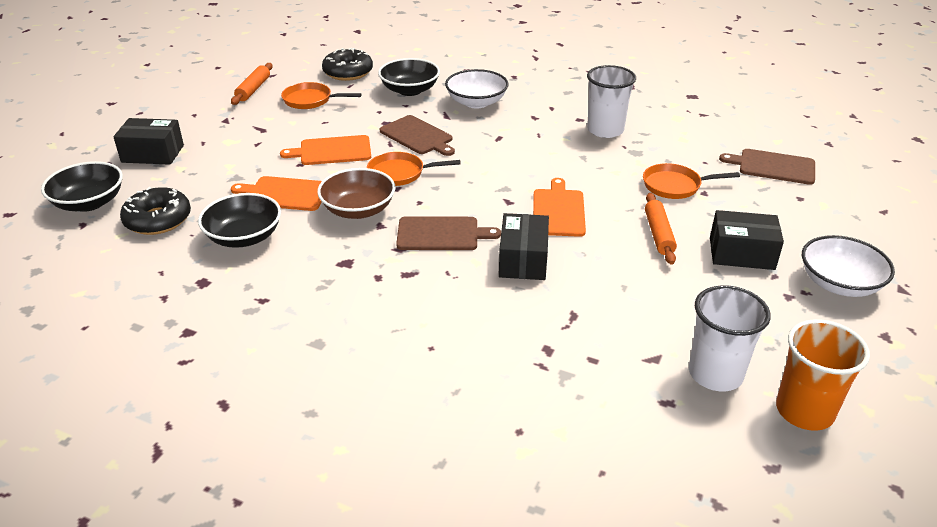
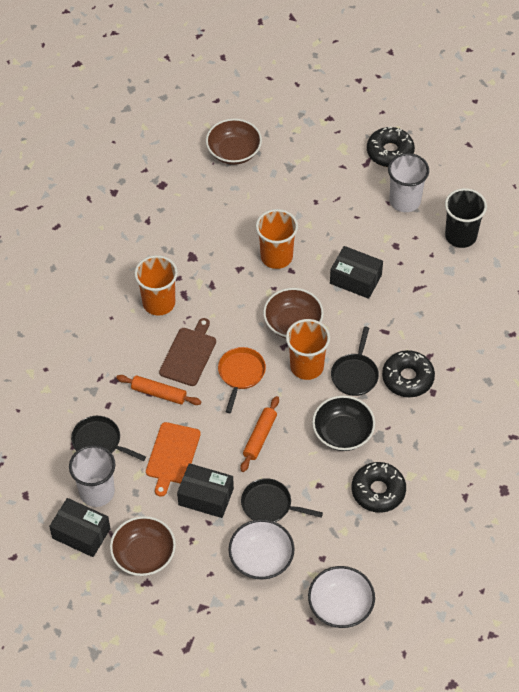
black bowl: [41,161,123,212] [198,193,281,248] [378,58,440,96] = 3 -> [312,395,375,451] = 1
black cup: none = 0 -> [445,188,487,248] = 1
black donut: [120,187,191,235] [322,48,373,81] = 2 -> [352,462,406,513] [367,127,415,167] [382,350,435,397] = 3
black pan: none = 0 -> [71,416,146,461] [241,478,323,522] [331,326,379,396] = 3
brown bowl: [317,168,396,219] = 1 -> [110,516,176,576] [206,119,262,165] [263,288,324,338] = 3
brown cutting board: [380,115,455,156] [396,216,501,250] [719,149,815,185] = 3 -> [159,318,216,386] = 1
orange cup: [776,319,870,431] = 1 -> [134,255,178,316] [256,209,298,269] [286,319,330,380] = 3
orange cutting board: [231,176,322,211] [280,135,371,165] [533,178,586,237] = 3 -> [146,422,201,497] = 1
orange pan: [281,82,361,109] [367,152,461,186] [643,163,740,199] = 3 -> [218,347,266,413] = 1

